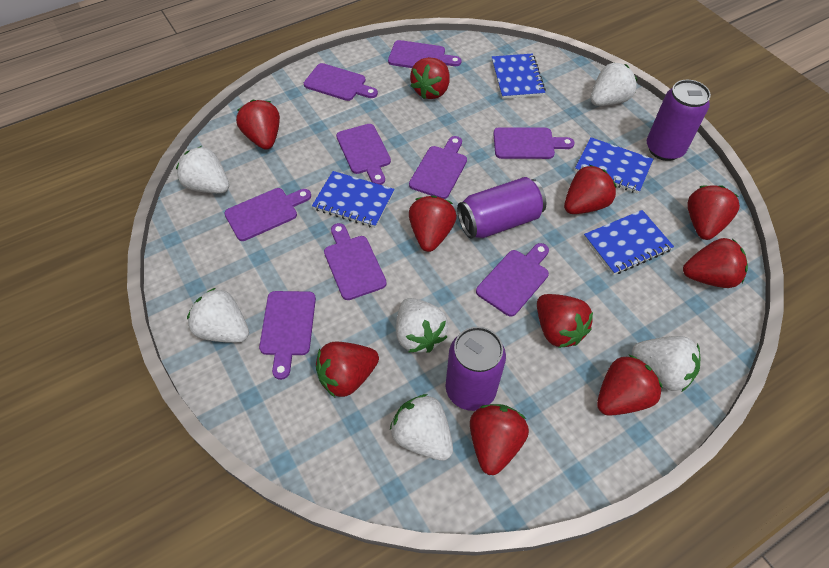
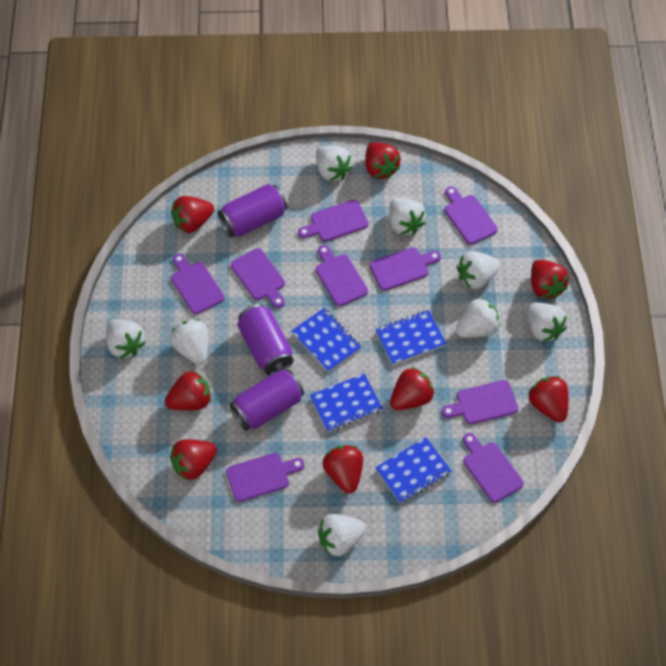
red strawberry: [236,100,280,150] [316,342,379,397] [409,196,457,252] [410,57,450,99] [470,404,529,475] [537,294,593,348] [564,165,617,214] [597,354,663,416] [683,238,748,288] [687,185,740,240] = 10 -> [165,371,211,410] [170,439,217,480] [171,196,214,233] [322,445,363,493] [365,142,401,179] [390,367,435,410] [528,376,568,423] [531,260,569,299] = 8
white strawberry: [176,146,229,193] [187,288,249,343] [390,394,453,461] [396,298,448,353] [590,62,637,106] [632,336,700,391] = 6 -> [106,319,146,359] [170,319,208,365] [316,146,353,182] [318,514,366,556] [389,198,426,235] [456,298,500,338] [457,251,500,289] [527,303,567,342] = 8

